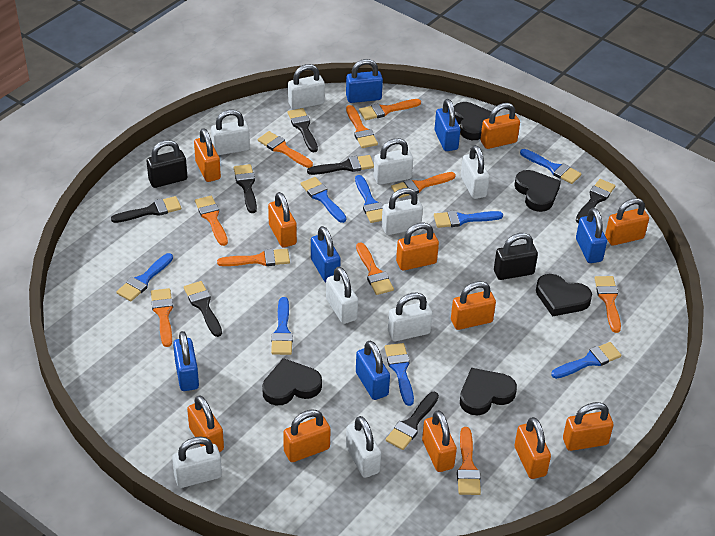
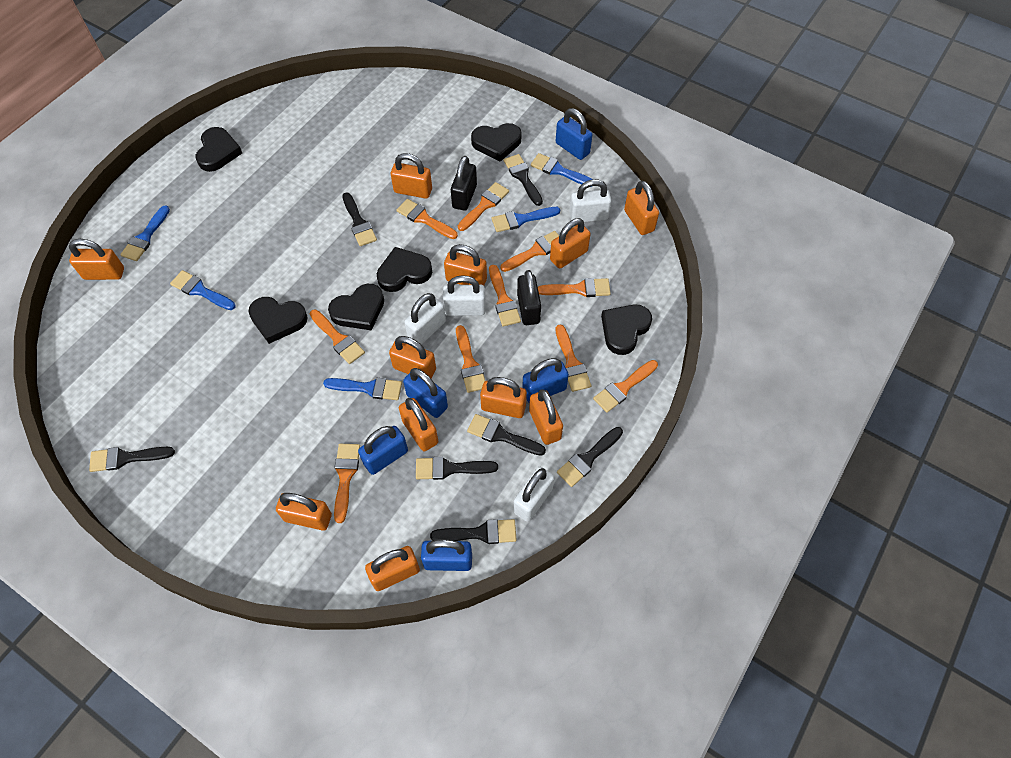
black heart: [262,358,322,405] [454,102,491,140] [460,368,517,415] [514,170,561,212] [536,274,592,317] = 5 -> [196,127,242,172] [248,297,308,344] [328,284,384,330] [377,247,432,292] [471,123,522,162] [601,305,652,355] = 6
blue brush: [116,253,173,301] [271,297,293,355] [300,177,347,223] [355,175,383,223] [384,343,414,406] [434,210,503,228] [520,149,581,184] [551,342,621,379] = 8 -> [120,205,170,261] [170,270,236,310] [323,378,402,400] [492,207,560,232] [531,153,593,187] = 5
blue padlock: [173,331,199,391] [311,226,341,282] [346,59,383,103] [356,341,390,400] [435,99,460,151] [576,208,607,263] = 6 -> [358,426,408,475] [403,368,448,418] [421,539,472,571] [522,358,569,403] [556,108,592,160] = 5
white padlock: [172,437,222,488] [211,110,250,155] [288,64,325,110] [326,267,358,324] [346,416,381,478] [374,138,413,185] [382,188,423,235] [388,292,432,341] [461,145,490,199] = 9 -> [404,293,446,345] [443,275,486,316] [513,467,555,522] [570,179,612,222] = 4

